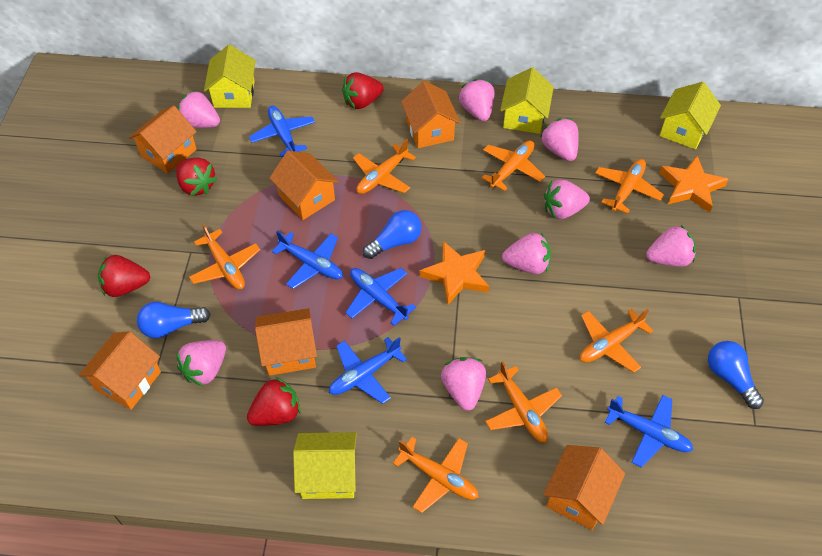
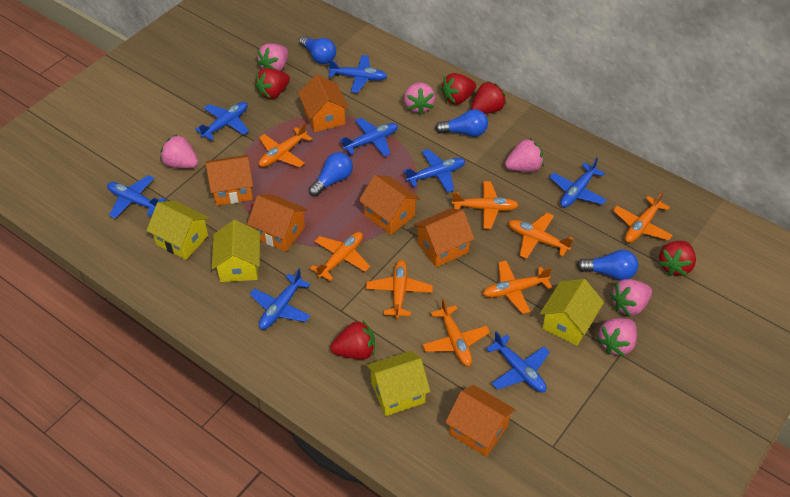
blue light bulb: [137,302,210,338] [363,210,422,259] [708,341,764,409] = 3 -> [299,36,336,64] [309,152,353,197] [435,109,488,137] [577,250,638,280] = 4
blue plane: [249,105,315,157] [272,230,343,289] [329,337,407,404] [345,268,416,326] [604,395,693,467] = 5 -> [107,175,166,219] [195,102,249,140] [250,268,310,329] [328,55,387,93] [339,118,398,157] [403,149,465,192] [486,331,550,392] [550,158,607,208] = 8
orange plane: [189,224,260,290] [353,139,416,194] [393,437,479,513] [482,140,545,191] [485,361,562,443] [580,309,653,373] [595,159,664,214] = 7 -> [259,122,313,168] [310,232,370,281] [366,260,433,319] [422,298,490,366] [452,181,519,229] [483,260,552,314] [508,213,574,259] [613,191,673,243] = 8
orange star: [419,241,489,306] [659,156,729,213] = 2 -> none = 0
pink strawberry: [176,340,226,387] [177,90,220,128] [441,357,486,411] [459,79,495,121] [502,233,551,274] [540,118,579,161] [544,179,590,219] [646,225,696,267] = 8 -> [160,134,198,168] [257,43,288,71] [404,82,436,115] [505,138,544,172] [597,318,637,357] [610,279,652,316] = 6
red strawberry: [98,255,150,297] [176,158,217,196] [247,377,301,426] [342,72,384,109] = 4 -> [255,68,290,99] [330,321,375,360] [441,73,476,105] [471,81,506,114] [658,241,696,276] = 5

